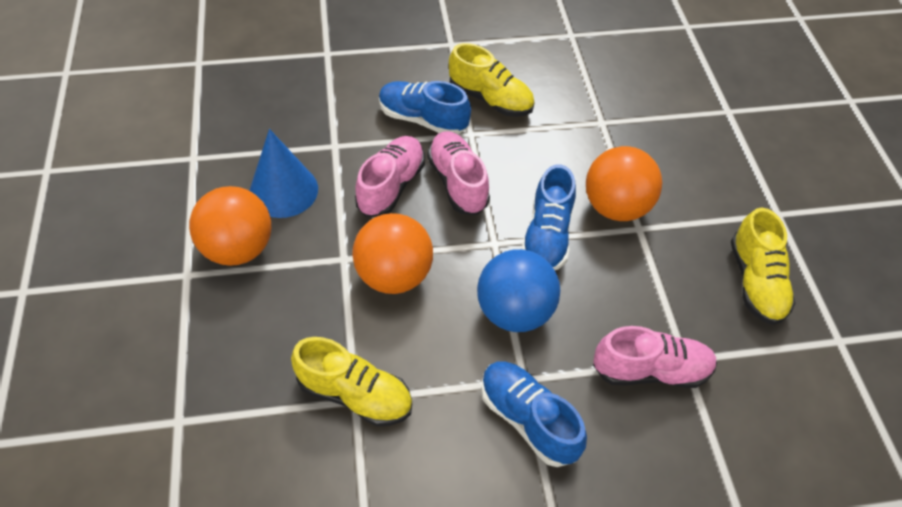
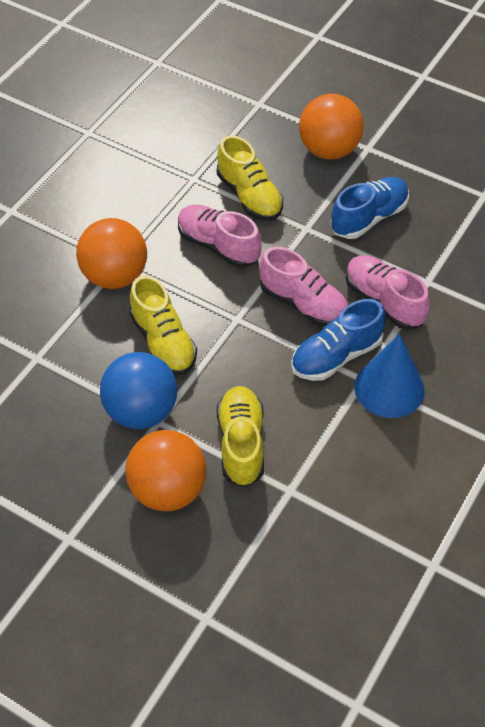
blue shoe: [379,81,471,134] [481,361,587,467] [522,164,576,270] = 3 -> [291,299,386,381] [330,177,409,239] = 2

